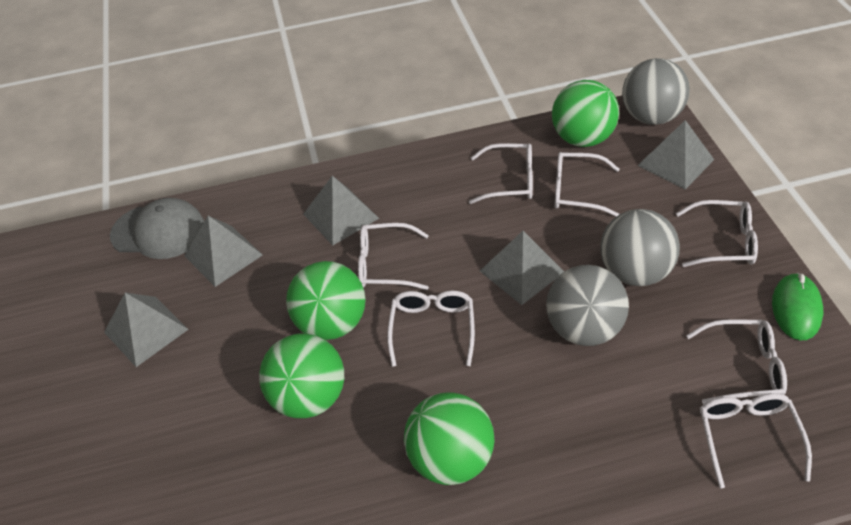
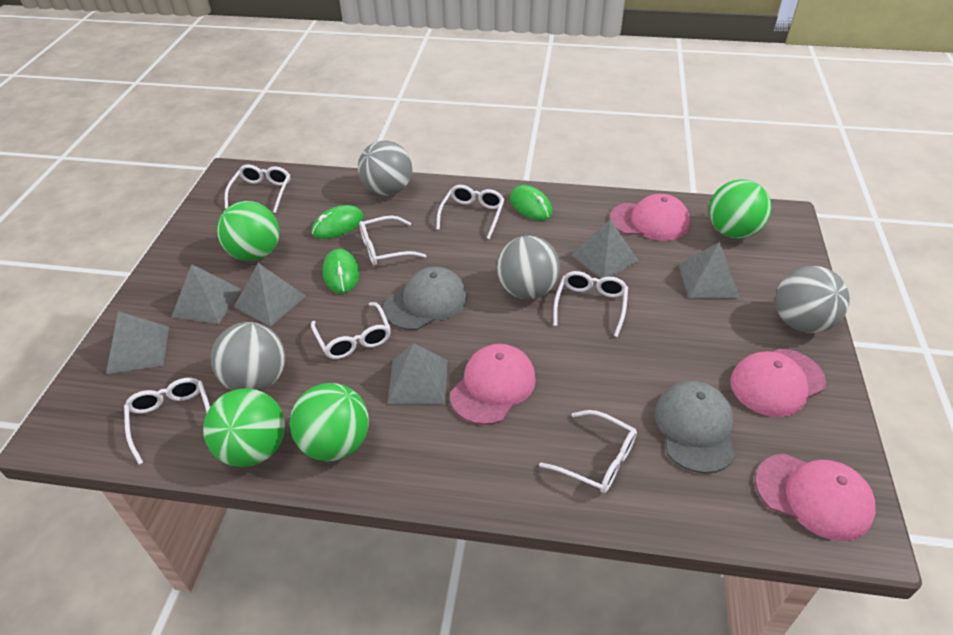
green mouse: [772,273,823,340] = 1 -> [312,205,364,239] [323,249,359,293] [510,185,552,220] = 3
grey ball: [546,265,629,346] [600,209,680,286] [622,58,690,125] = 3 -> [211,322,285,391] [358,140,412,196] [496,235,560,299] [775,266,850,333] = 4
grey cap: [110,198,204,259] = 1 -> [383,267,468,330] [655,381,736,474] = 2
grey pyramid: [104,293,189,367] [184,216,263,287] [303,176,379,245] [480,231,564,305] [637,120,714,189] = 5 -> [106,311,169,374] [172,264,241,324] [234,263,306,327] [387,343,448,404] [571,219,639,279] [679,242,740,298] = 6
pink cap: none = 0 -> [450,344,536,425] [610,194,690,241] [730,349,826,417] [755,454,876,541] = 4

